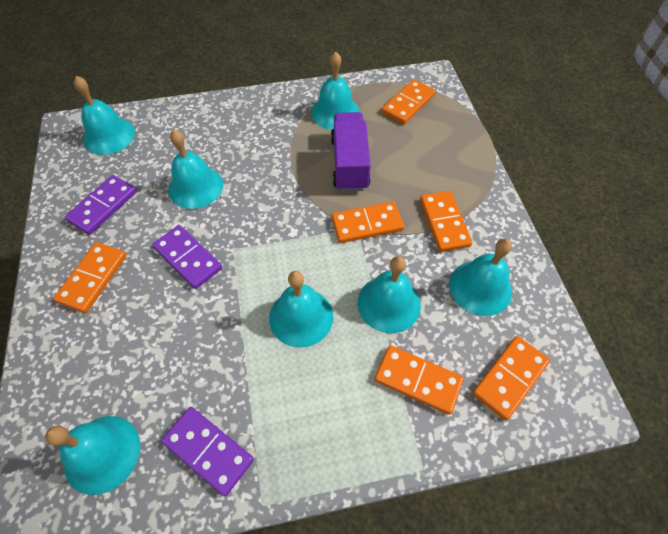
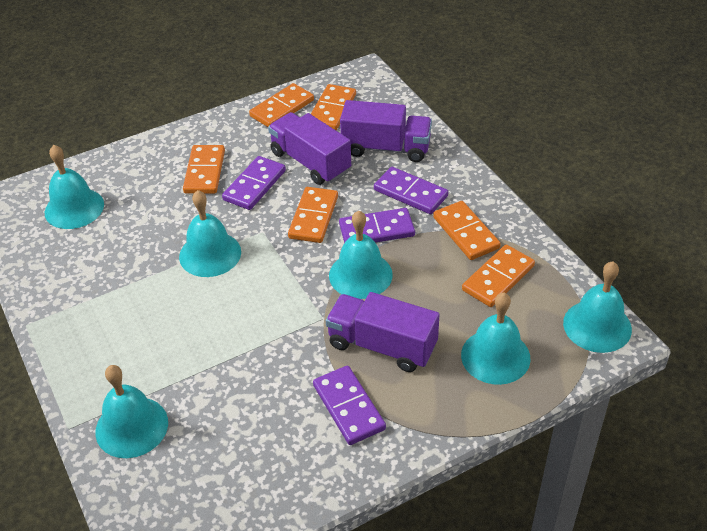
purple domino: [65,175,137,235] [152,225,222,289] [161,407,254,496] = 3 -> [222,156,286,210] [313,366,386,445] [339,208,415,243] [374,167,448,214] = 4
purple truck: [331,112,371,191] = 1 -> [268,112,351,185] [326,292,440,372] [340,100,432,162] = 3
turquoise bell: [45,416,140,495] [74,76,135,155] [168,130,223,209] [269,271,333,348] [311,51,360,130] [358,256,421,333] [450,239,512,316] = 7 -> [45,145,104,229] [95,365,168,458] [179,190,241,277] [329,210,393,299] [461,293,530,385] [563,261,632,353] = 6

